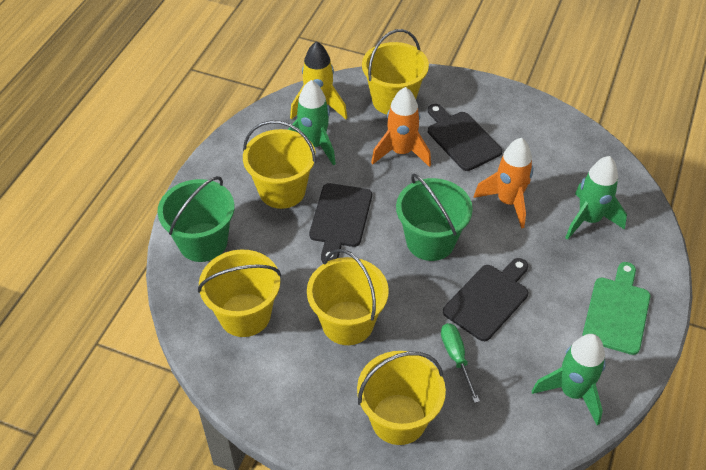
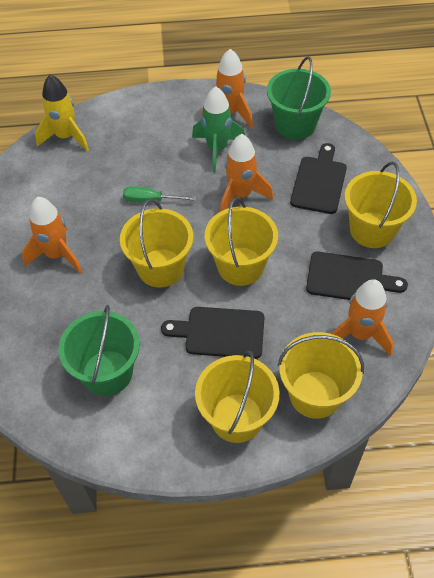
green cutting board: [582,262,650,355] = 1 -> none = 0
green rocket: [288,80,336,166] [532,334,606,425] [565,156,627,240] = 3 -> [192,86,245,172] = 1
orange rocket: [371,87,431,167] [473,138,533,229] = 2 -> [22,197,82,273] [202,49,253,128] [220,134,273,212] [331,279,394,356] = 4

